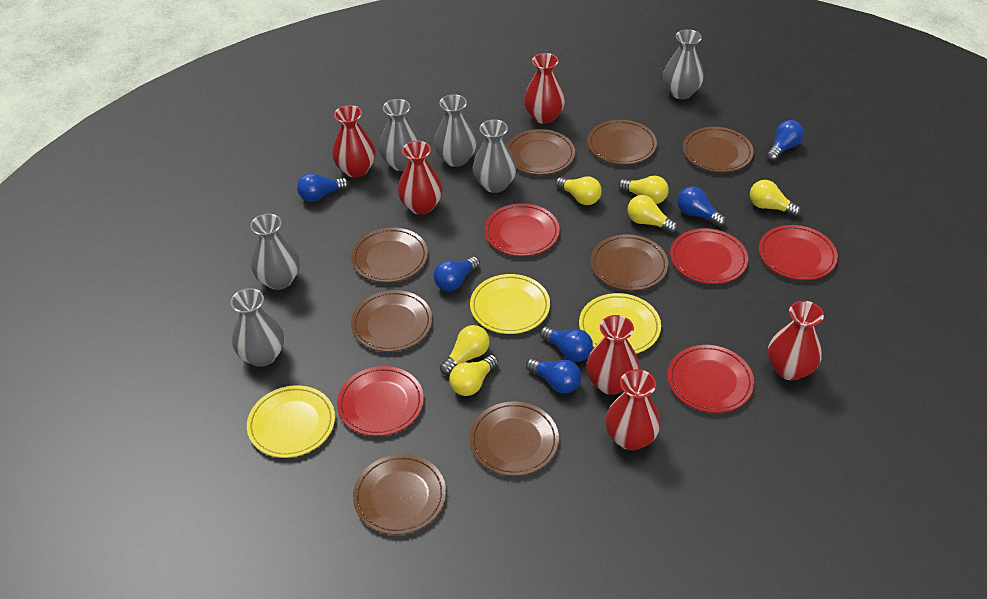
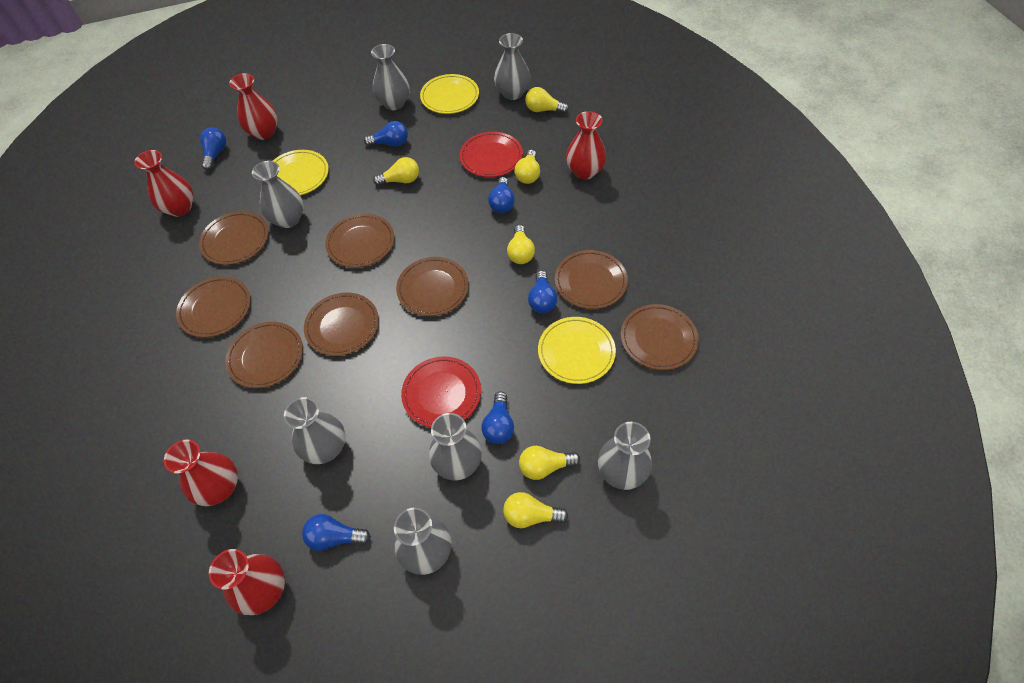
grey vase: [230,288,284,367] [250,214,300,290] [379,99,421,171] [434,94,477,167] [473,119,517,193] [663,29,704,99] = 6 -> [252,161,304,228] [284,397,345,464] [371,44,410,110] [394,508,451,575] [429,413,482,481] [494,33,531,100] [598,422,652,490] = 7
red plate: [337,366,424,436] [484,203,560,256] [667,345,754,413] [670,228,748,284] [759,225,838,280] = 5 -> [401,356,481,428] [460,132,523,177] = 2
red vase: [332,105,376,178] [398,141,443,215] [524,53,565,124] [586,315,639,395] [605,369,661,450] [768,301,824,380] = 6 -> [134,150,193,217] [164,440,238,506] [209,549,285,615] [229,73,278,140] [566,111,606,180] = 5

